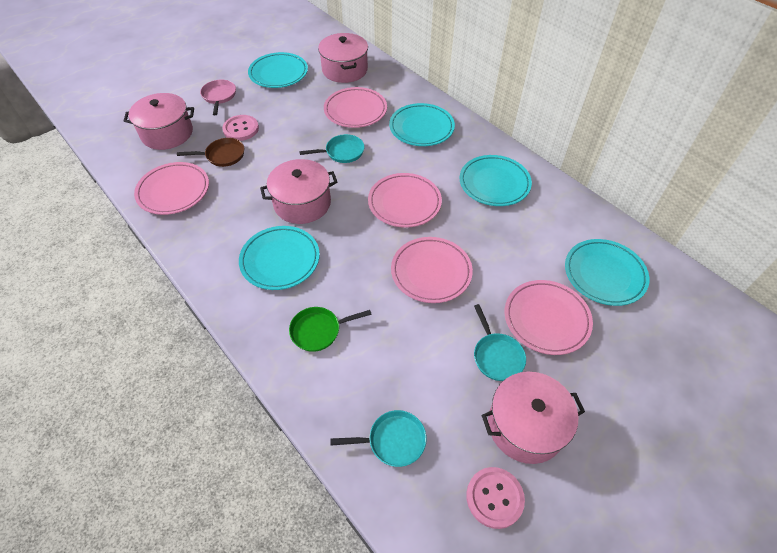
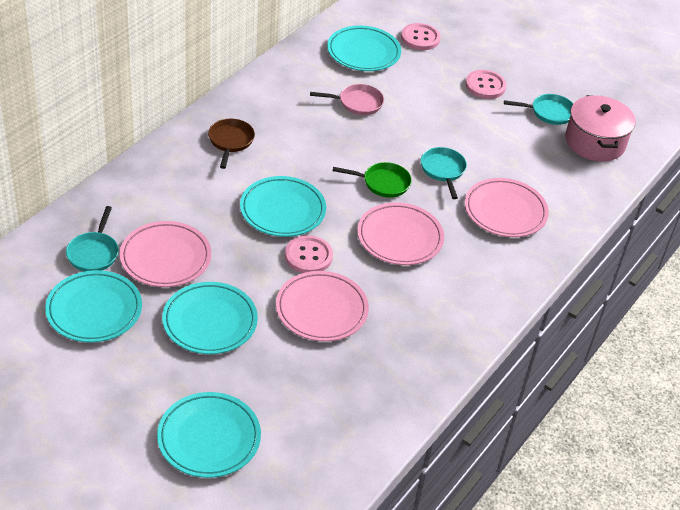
pink button: [222,115,259,141] [466,467,525,529] = 2 -> [285,235,333,273] [401,23,441,50] [465,70,506,99] = 3
pink plate: [134,162,209,215] [324,87,387,128] [368,173,442,228] [391,237,473,303] [505,280,593,355] = 5 -> [120,221,211,287] [276,271,369,341] [357,202,444,265] [465,178,549,237] = 4
pink pot: [124,93,194,150] [260,159,337,224] [318,33,368,83] [482,372,585,464] = 4 -> [565,95,636,162] = 1

